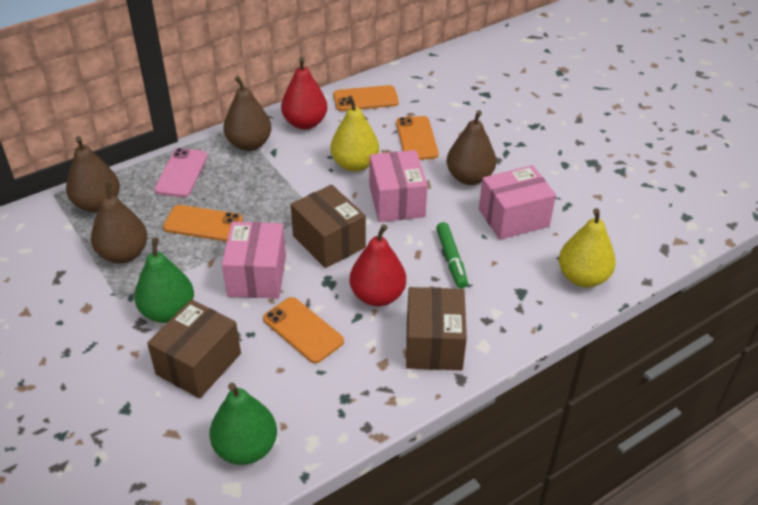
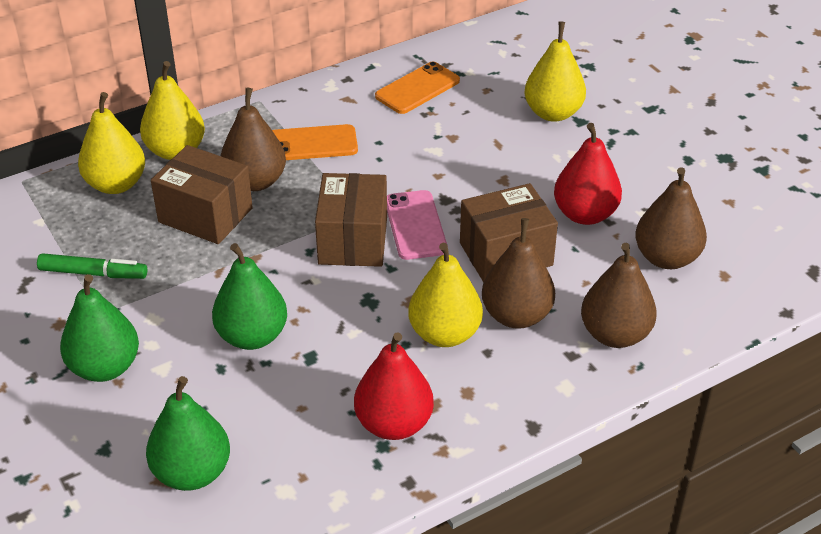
green pear: [134,238,194,323] [210,383,277,465] = 2 -> [60,274,139,382] [146,376,230,491] [212,243,287,350] = 3
orange phone: [163,205,243,242] [263,297,344,363] [333,85,399,111] [396,116,439,160] = 4 -> [272,124,358,160] [375,62,460,114] = 2
pink box: [222,222,286,298] [370,150,428,222] [479,165,556,240] = 3 -> none = 0
yellow pear: [330,96,379,172] [559,208,616,287] = 2 -> [78,92,145,194] [140,61,205,160] [408,243,483,347] [524,21,586,122] = 4

